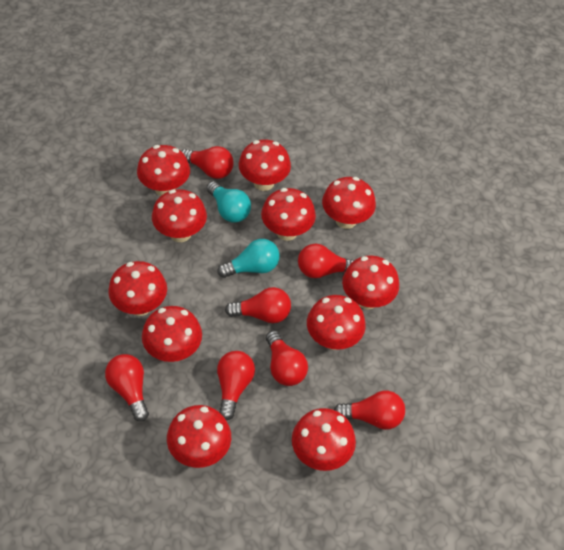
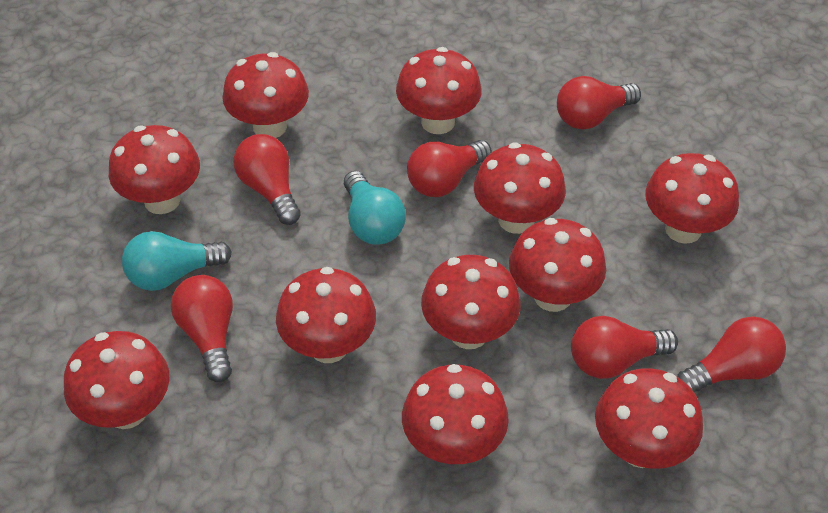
red light bulb: [105,354,149,422] [181,146,234,179] [217,351,255,420] [225,287,291,323] [266,331,308,386] [298,244,354,278] [334,391,405,430] = 7 -> [171,275,233,382] [233,134,301,225] [407,140,492,197] [557,76,641,130] [571,316,678,379] [677,316,786,393] = 6

